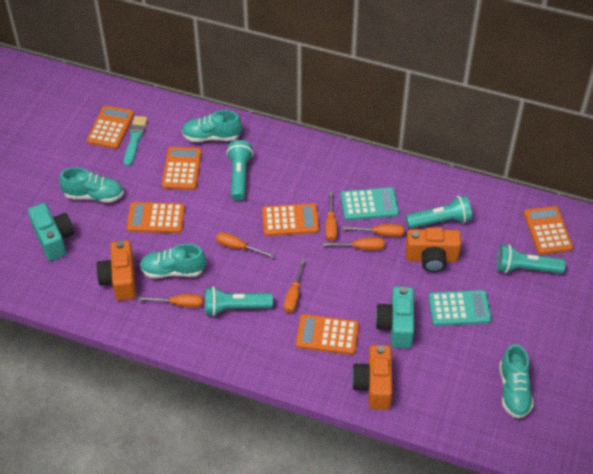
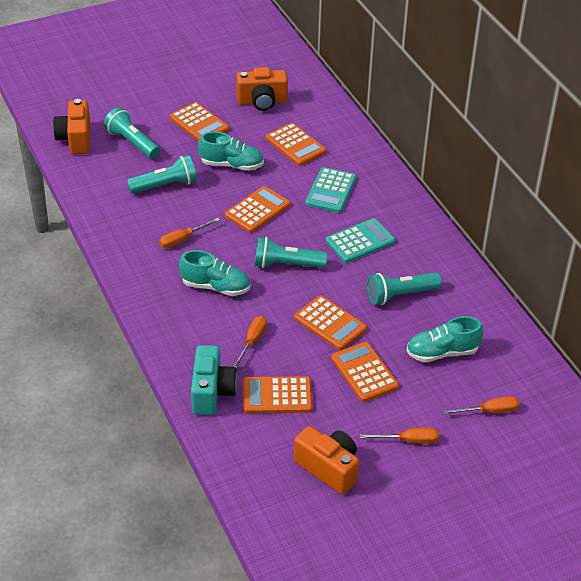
orange screwdriver: [138,294,203,308] [216,232,275,258] [284,259,305,313] [322,237,385,250] [325,191,337,241] [342,224,404,237] = 6 -> [159,218,220,248] [233,316,267,369] [360,428,439,444] [443,396,520,414] = 4
turquoise brush: [124,116,148,166] = 1 -> none = 0
turquoise camera: [28,203,74,261] [375,286,414,348] = 2 -> [191,345,237,415] = 1
turquoise shoe: [59,167,124,203] [140,244,206,278] [182,110,242,142] [499,344,534,419] = 4 -> [179,250,250,296] [198,132,264,171] [406,316,483,362] = 3

